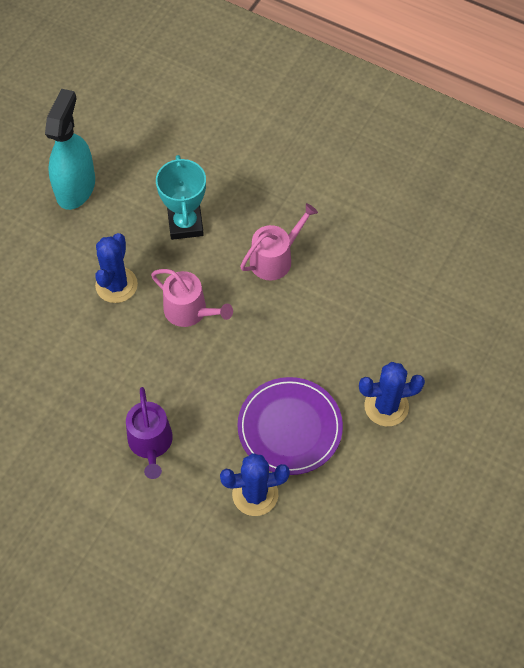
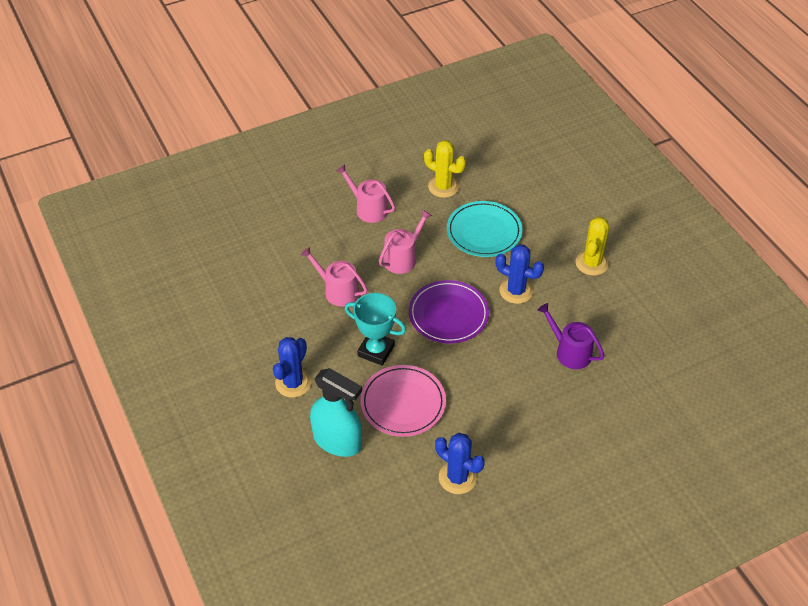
pink plate: none = 0 -> [360,365,446,437] = 1
pink watering can: [151,269,233,327] [240,203,318,281] = 2 -> [301,247,367,306] [336,164,395,223] [379,210,432,274] = 3
turquoise plate: none = 0 -> [447,201,522,257] = 1
yellow cactus: none = 0 -> [424,140,466,198] [575,217,609,276] = 2

